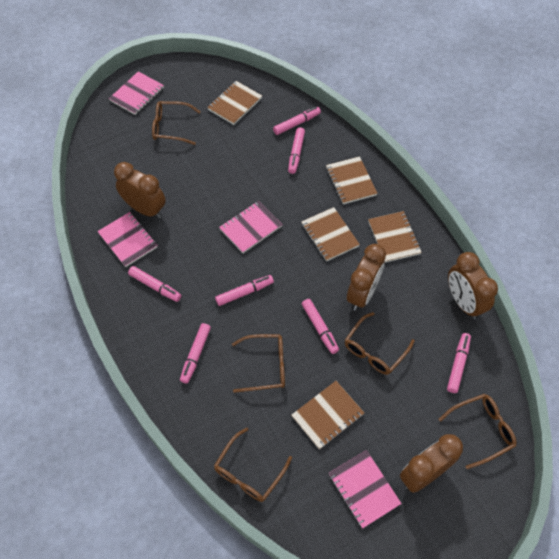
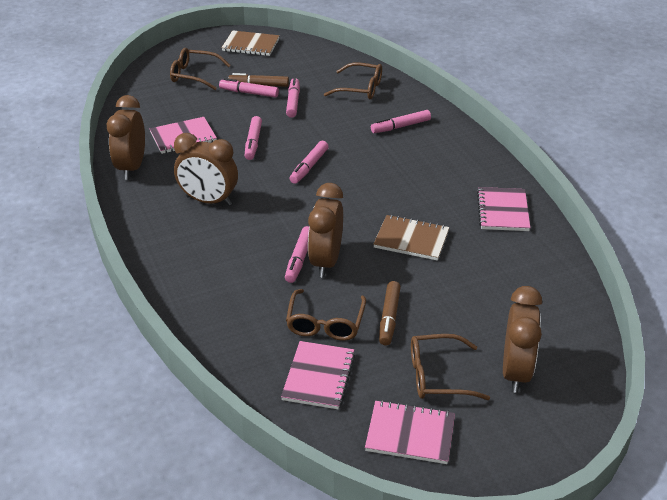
brown glasses: [152,101,201,145] [214,428,292,502] [232,334,285,393] [345,312,415,375] [438,394,516,469] = 5 -> [170,48,231,90] [286,289,366,341] [324,62,382,99] [411,334,490,400] = 4
brown marker: none = 0 -> [228,73,289,87] [379,281,401,345] = 2
brown notebook: [207,81,262,125] [292,381,364,450] [301,207,360,261] [326,156,378,204] [368,211,422,263] = 5 -> [222,30,280,56] [374,215,450,261] = 2
pink marker: [128,266,182,302] [180,323,211,383] [215,275,274,306] [273,107,321,135] [288,127,305,174] [302,299,339,354] [447,333,471,393] = 7 -> [219,78,279,98] [245,116,262,160] [285,226,309,283] [286,77,300,118] [289,141,329,184] [371,110,431,133] = 6

